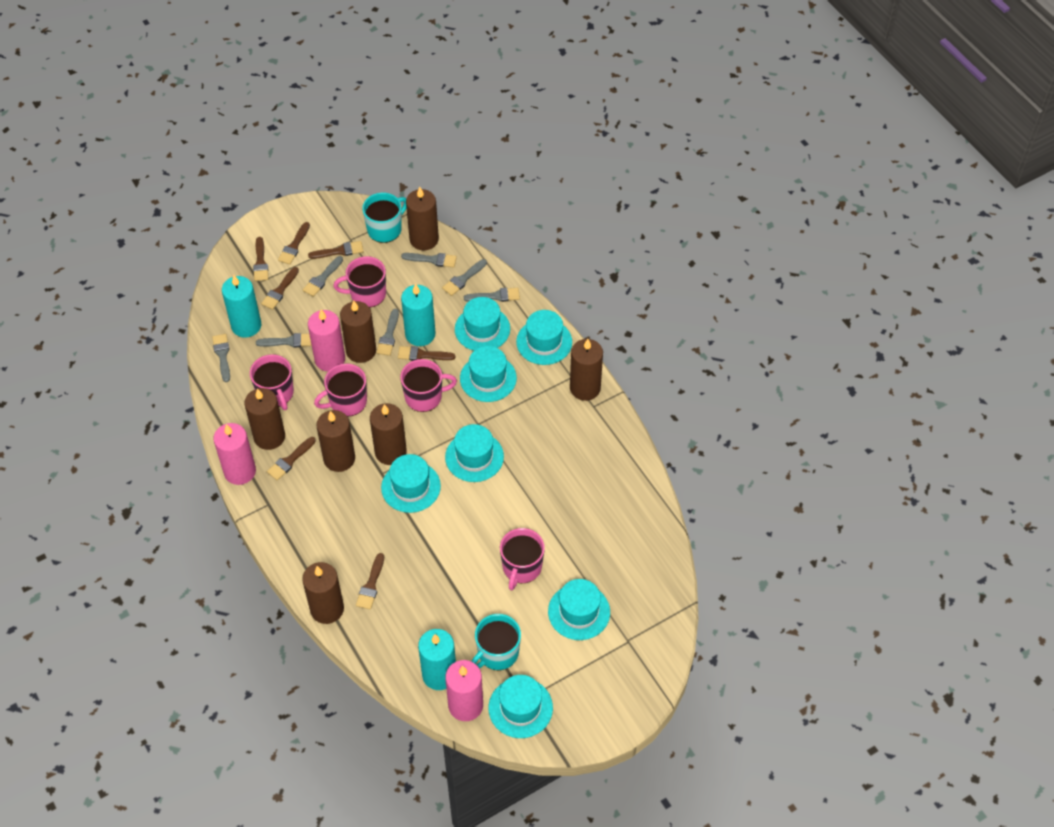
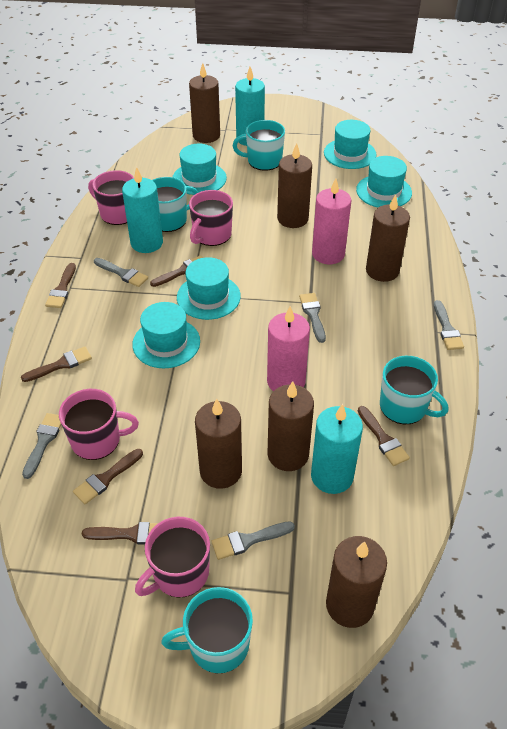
brown brush: [253,237,268,281] [261,267,299,310] [267,437,316,480] [278,222,310,265] [308,241,364,259] [356,553,384,610] [398,346,456,360] = 7 -> [21,347,92,382] [45,263,76,308] [73,449,143,504] [82,522,158,544] [150,255,203,287] [358,406,410,466] = 6
brown candle: [244,388,285,450] [302,562,344,624] [316,410,355,472] [340,300,376,363] [370,403,407,465] [406,187,439,250] [570,339,603,401] = 7 -> [189,63,220,143] [195,399,242,489] [267,381,314,471] [277,143,312,228] [326,536,387,628] [366,194,410,282] = 6
grey brush: [212,334,230,382] [256,333,312,347] [303,256,343,297] [377,309,399,356] [401,253,457,268] [442,259,487,296] [464,288,520,302] = 7 -> [22,413,61,479] [94,258,148,287] [211,521,295,560] [299,293,326,343] [434,300,464,350] = 5
pink candle: [213,423,256,485] [308,309,345,372] [445,660,483,721] = 3 -> [267,306,310,391] [312,178,351,264] = 2
pink mug: [250,354,294,410] [314,363,367,417] [333,256,386,307] [400,359,457,412] [500,528,545,590] = 5 -> [59,389,139,460] [88,170,134,225] [135,517,210,598] [189,190,233,246] = 4
turquoise hat: [381,454,441,513] [445,424,504,482] [455,297,510,351] [460,346,517,402] [489,675,553,738] [516,310,572,365] [548,579,610,640] = 7 -> [132,302,200,368] [173,144,227,195] [177,257,241,320] [324,120,376,169] [356,156,412,208] = 5
turquoise mug: [362,193,407,243] [471,614,521,670] = 2 -> [152,177,198,232] [161,587,253,673] [233,120,285,171] [380,356,449,424] = 4

